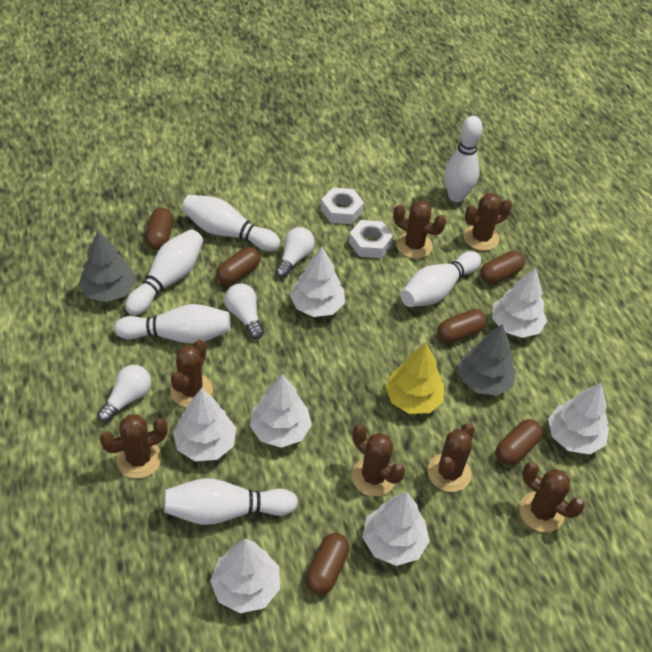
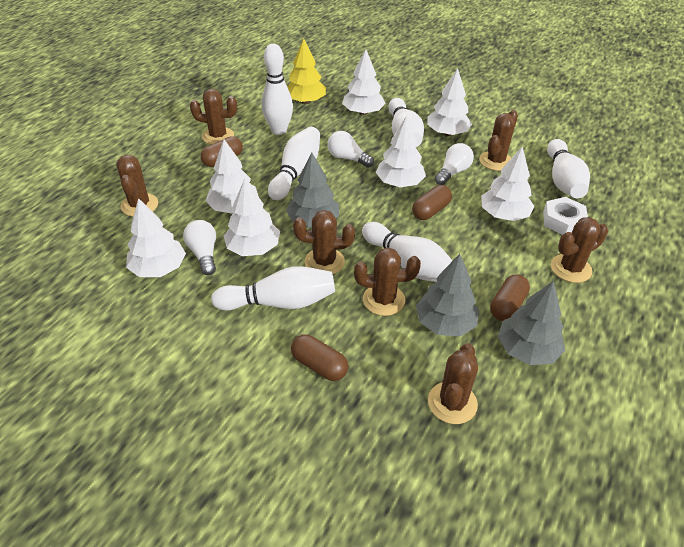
brown capsule: [146,208,173,250] [216,247,260,285] [306,533,349,595] [437,309,487,343] [480,251,525,284] [496,419,543,465] = 6 -> [201,136,243,167] [291,334,349,381] [412,185,452,220] [490,274,530,321] = 4
grey tree: [79,230,136,302] [458,324,516,395] = 2 -> [286,152,339,228] [416,254,479,336] [498,281,565,365] = 3
white nut: [321,188,364,224] [349,220,394,258] = 2 -> [543,197,588,235] = 1

